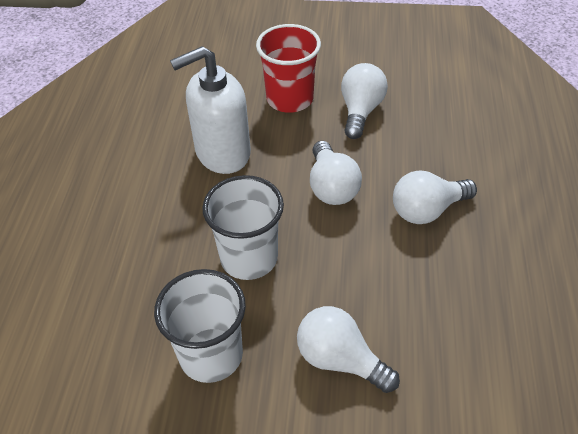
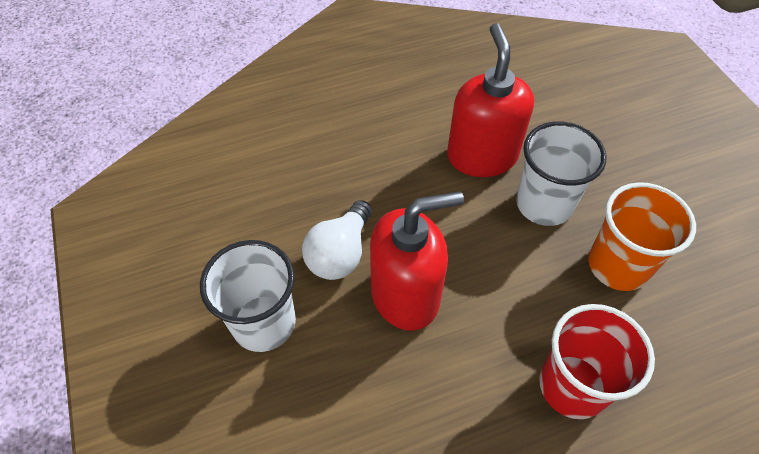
orange cup: none = 0 -> [588,182,696,291] = 1
red soap dispenser: none = 0 -> [370,191,464,331] [447,23,534,177] = 2
white light bulb: [297,306,400,393] [310,141,362,205] [341,63,388,139] [393,170,477,224] = 4 -> [302,200,372,280] = 1
white soap dispenser: [170,46,251,174] = 1 -> none = 0

